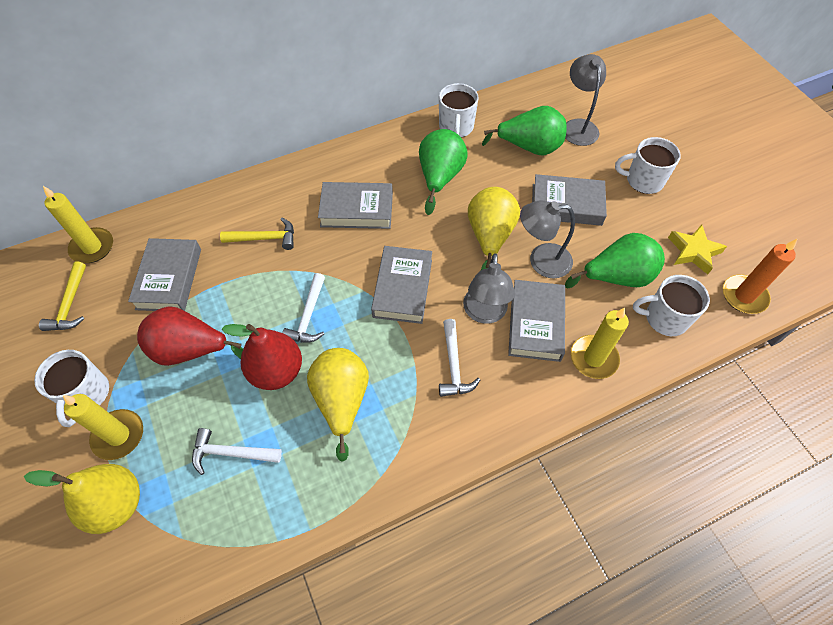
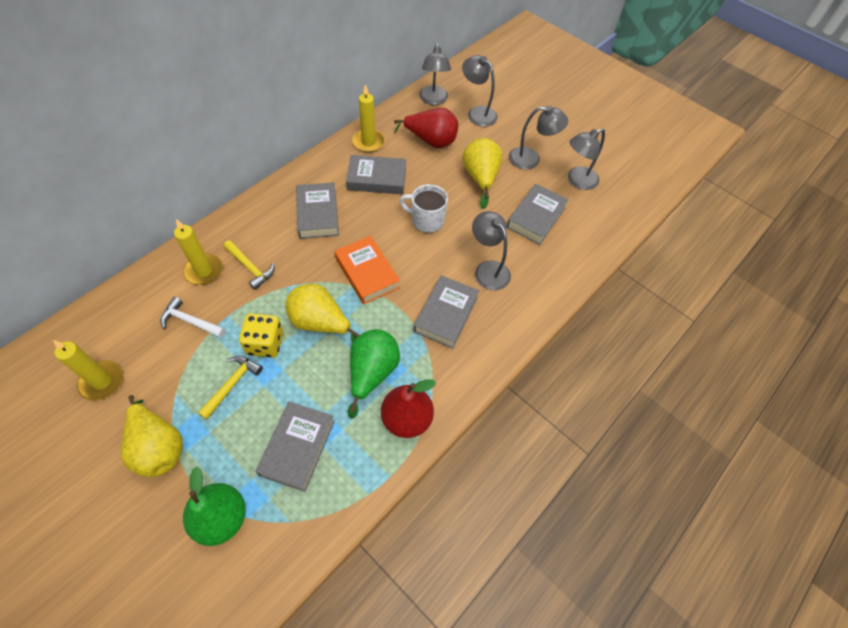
green pear: [419,129,468,215] [482,106,567,156] [565,233,665,289] = 3 -> [183,467,246,546] [348,329,400,419] = 2
grey lamp: [463,253,515,324] [520,200,575,278] [565,54,606,146] = 3 -> [419,43,451,105] [462,55,497,127] [472,211,511,291] [509,105,568,169] [568,128,605,190] = 5
orange book: none = 0 -> [335,236,400,305] = 1
orange candle: [723,238,798,314] = 1 -> none = 0
white hammer: [192,428,282,475] [282,273,325,342] [439,319,480,397] = 3 -> [160,297,226,338] = 1
white mug: [34,350,109,427] [439,83,479,138] [615,137,681,194] [633,275,710,336] = 4 -> [399,184,448,233] = 1
yellow dice: none = 0 -> [239,313,283,358] = 1
yellow star: [668,224,727,275] = 1 -> none = 0

